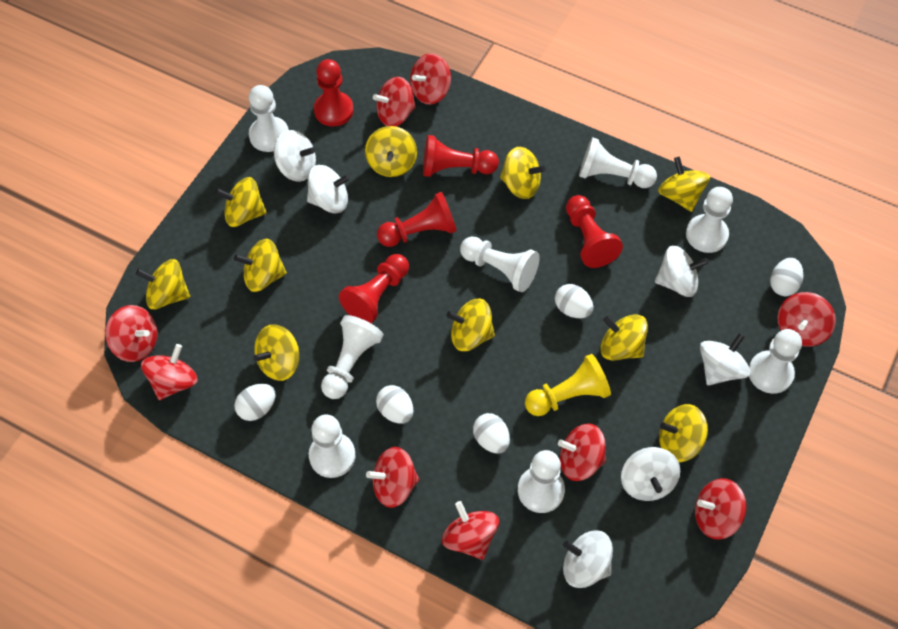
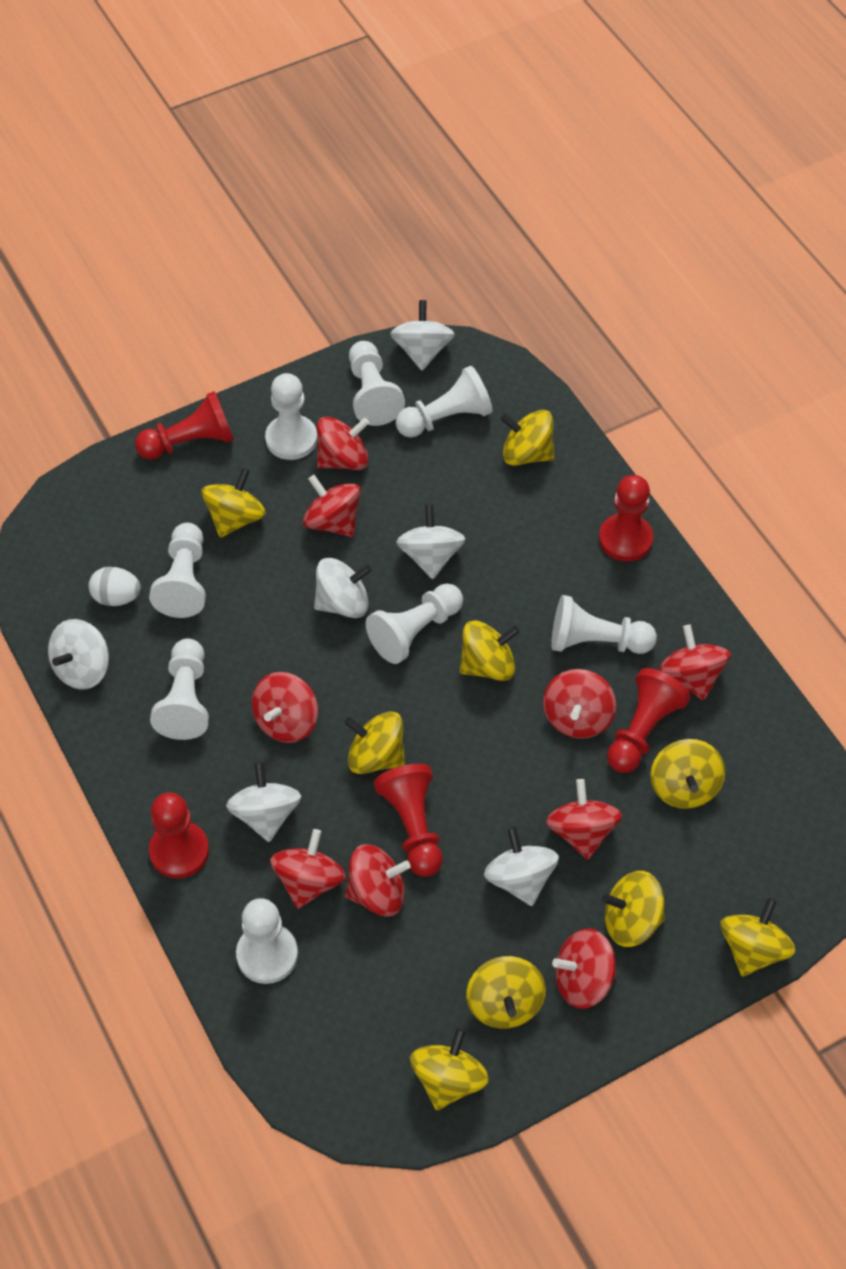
white egg: [234,384,276,421] [376,385,413,424] [473,413,510,454] [555,284,593,318] [770,258,803,296] = 5 -> [89,567,141,606] = 1
yellow pawn: [525,354,611,416] = 1 -> none = 0
yellow spinning top: [136,259,190,309] [215,177,267,227] [234,239,287,292] [253,324,299,381] [365,126,417,177] [446,299,495,351] [500,147,545,199] [600,315,648,360] [658,157,710,212] [659,404,708,462] = 10 -> [201,468,266,538] [344,711,405,774] [410,1028,489,1110] [460,620,520,681] [466,956,546,1029] [501,410,555,466] [602,871,665,947] [650,739,725,809] [721,898,795,977] = 9

